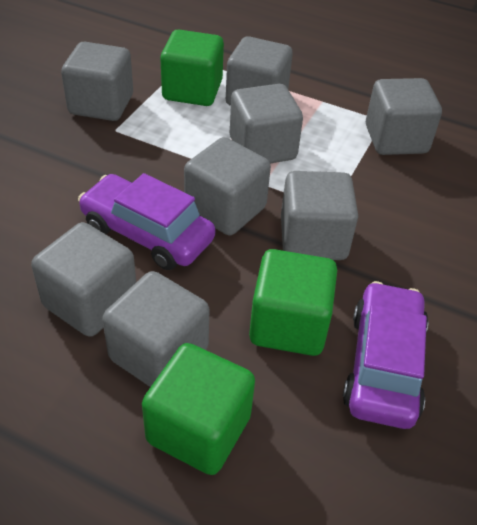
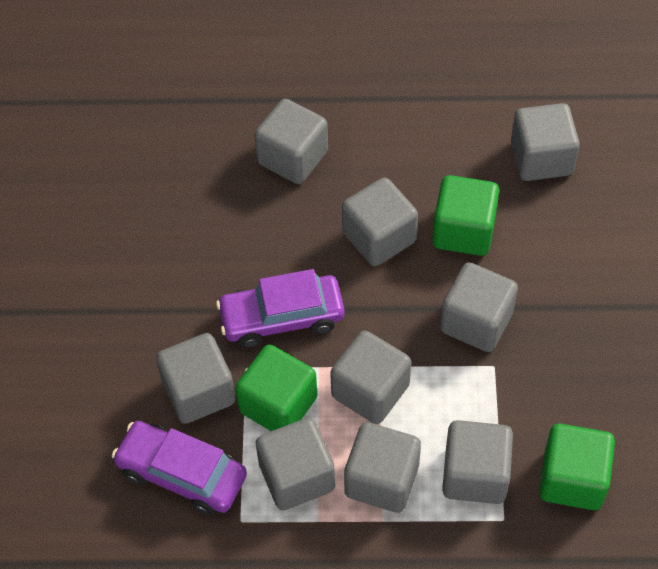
grey cube: [31,222,136,337] [61,42,133,121] [102,271,209,387] [184,137,271,235] [226,36,293,106] [230,84,303,163] [281,171,358,260] [366,78,442,155] = 8 -> [156,333,236,424] [254,99,328,184] [256,418,335,510] [330,331,411,424] [342,177,418,266] [344,422,421,513] [440,262,518,352] [442,420,513,504] [511,103,580,181] = 9

